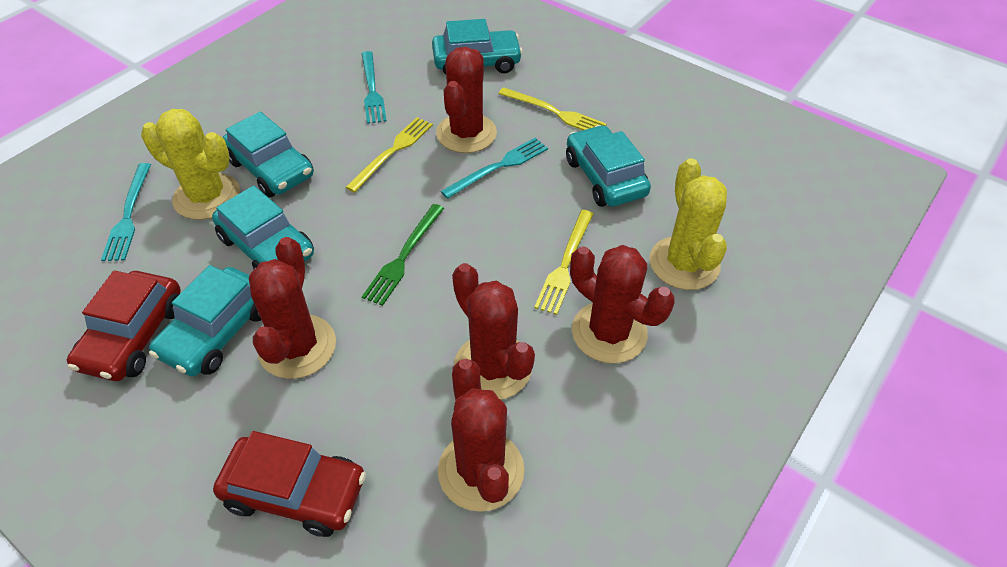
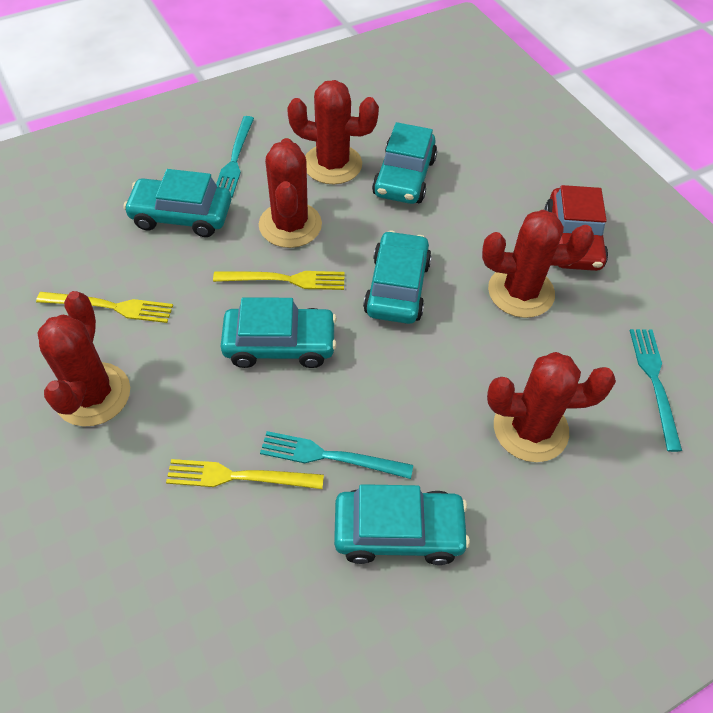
green fork: [362,204,444,306] = 1 -> none = 0
red car: [67,270,181,381] [213,431,366,537] = 2 -> [545,185,608,271] = 1
yellow cactus: [141,109,240,220] [650,158,727,290] = 2 -> none = 0

